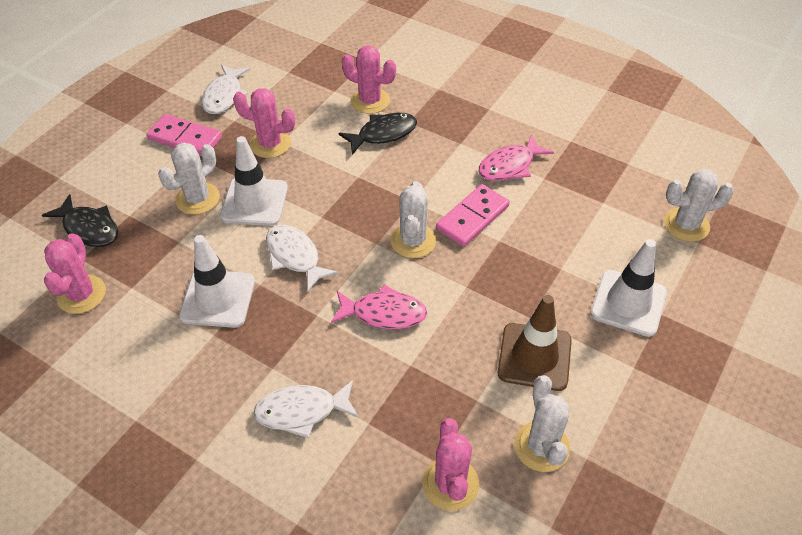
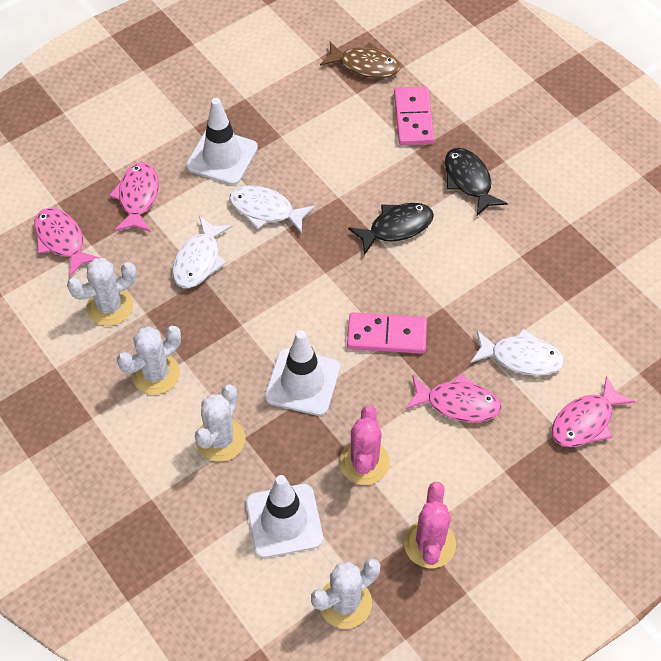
brown fish: none = 0 -> [320,42,400,78] = 1
brown traffic cone: [498,295,572,391] = 1 -> none = 0
pink cactus: [44,233,106,314] [233,88,295,158] [342,46,396,114] [422,418,479,511] = 4 -> [340,405,390,485] [404,482,456,568] = 2
pink fish: [331,284,427,329] [479,134,554,181] = 2 -> [34,208,100,277] [109,162,159,232] [405,373,501,422] [552,376,635,447] = 4

